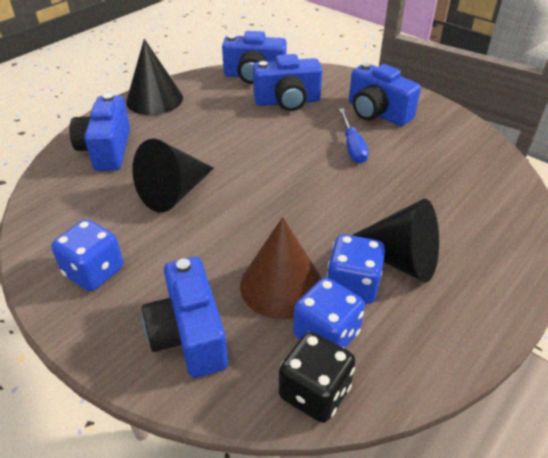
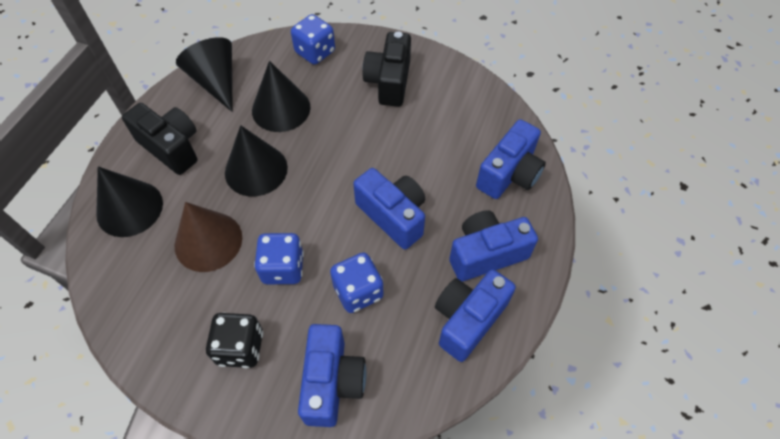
black camera: none = 0 -> [122,103,197,175] [362,32,411,107] = 2
black cone: [126,39,183,115] [132,139,214,213] [352,199,439,283] = 3 -> [96,166,163,237] [176,37,233,112] [225,125,288,196] [252,61,311,132] = 4
blue screwdriver: [339,109,369,163] = 1 -> none = 0

